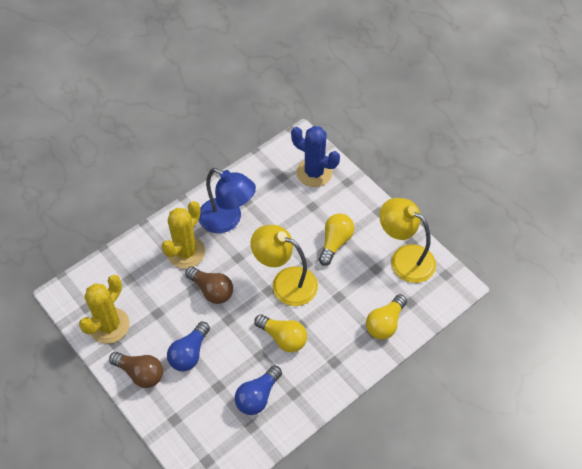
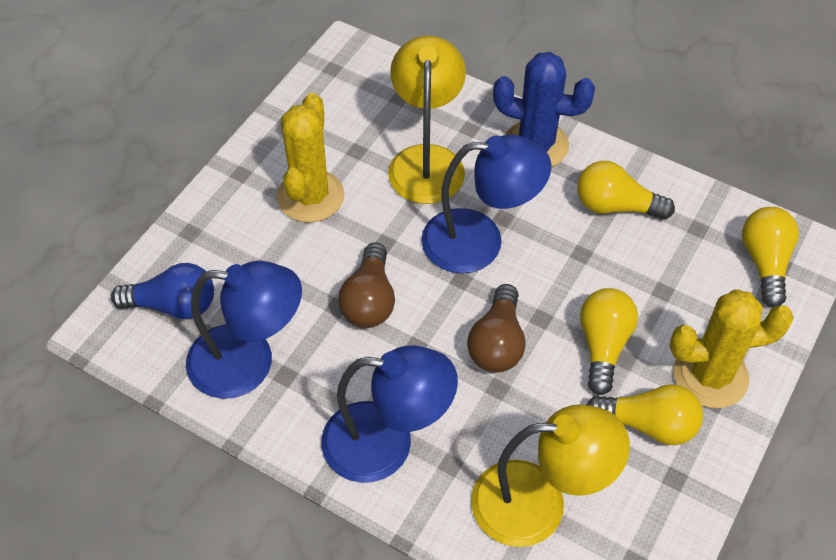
blue lamp: [199,168,256,233] = 1 -> [186,261,302,399] [321,345,458,483] [421,135,551,273] = 3
blue light bulb: [167,322,210,371] [235,365,282,415] = 2 -> [111,263,214,319] = 1
yellow light bulb: [254,314,307,352] [319,213,354,266] [366,294,407,340] = 3 -> [577,161,675,220] [580,288,638,395] [587,384,703,445] [742,207,799,307] = 4

